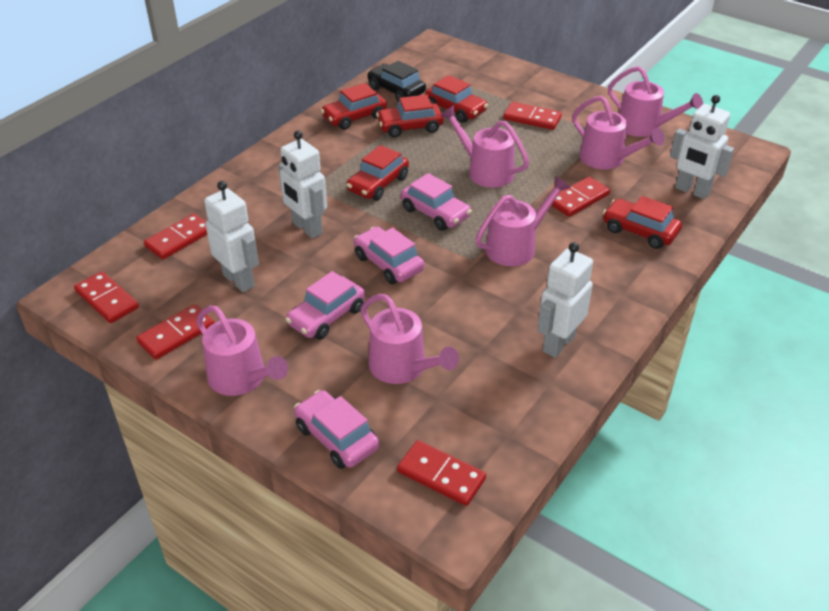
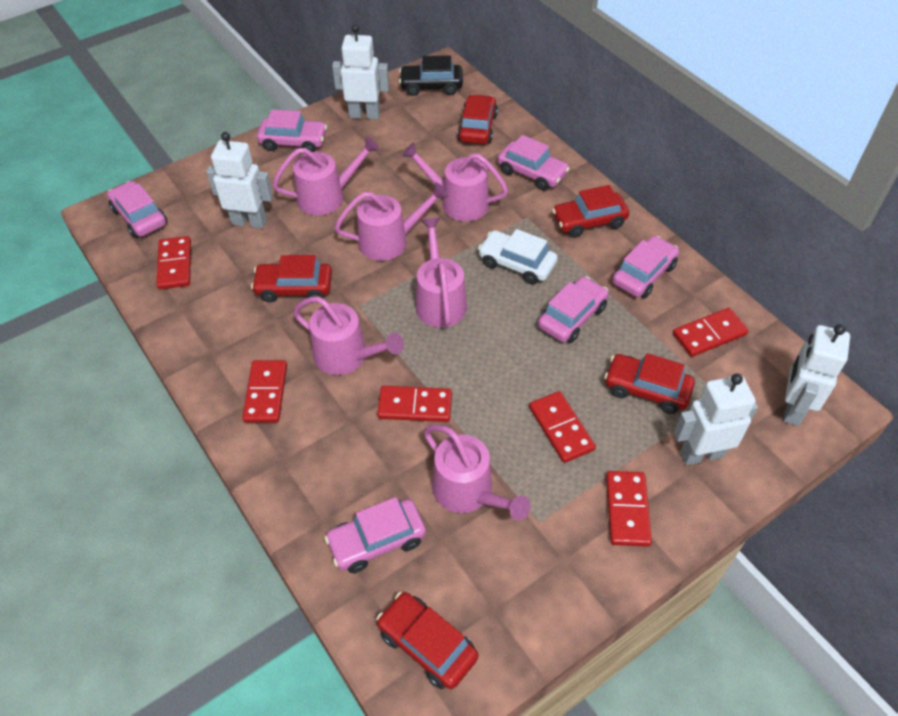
pink car: [285,271,365,340] [294,390,379,469] [354,226,424,284] [401,173,472,231] = 4 -> [107,181,167,238] [257,110,327,152] [324,497,426,573] [498,135,570,191] [538,276,609,343] [612,236,679,298] = 6
white car: none = 0 -> [478,229,558,285] = 1

